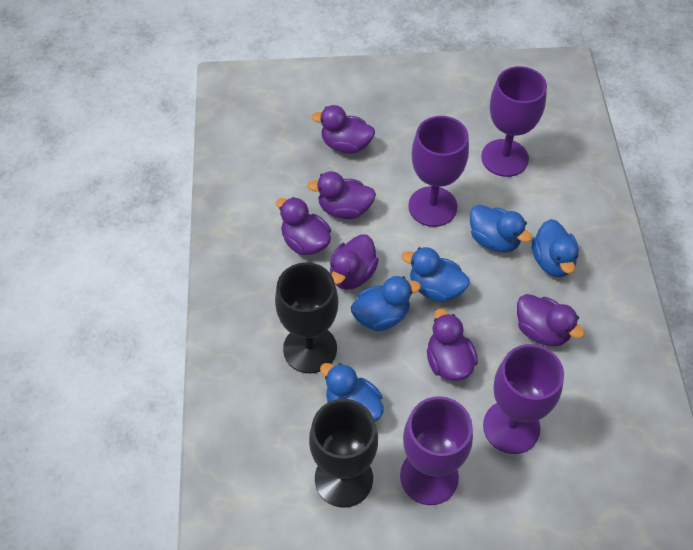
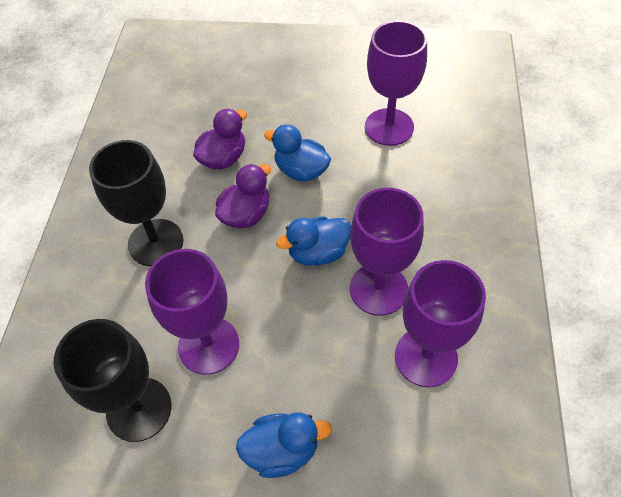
blue duck: [320,363,384,422] [351,276,421,331] [402,247,470,303] [470,204,532,253] [532,219,579,277] = 5 -> [236,412,332,478] [264,124,331,181] [276,216,351,266] = 3
purple duck: [276,197,331,255] [307,171,376,219] [311,105,375,154] [330,234,379,290] [427,309,478,381] [517,294,585,347] = 6 -> [193,109,247,169] [215,164,271,229] = 2

